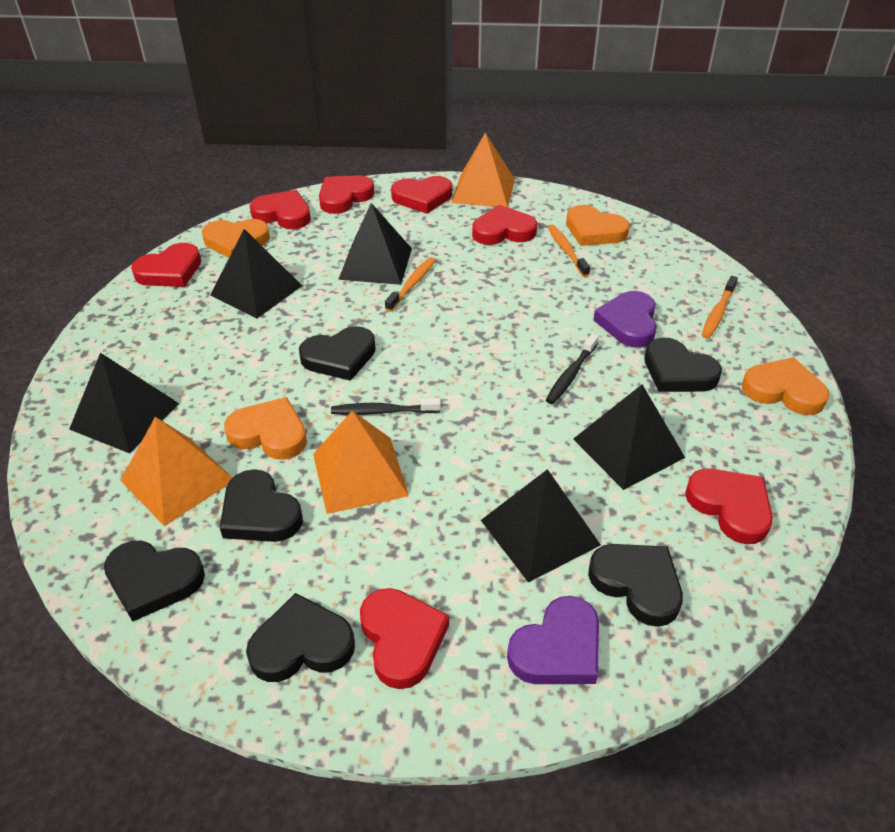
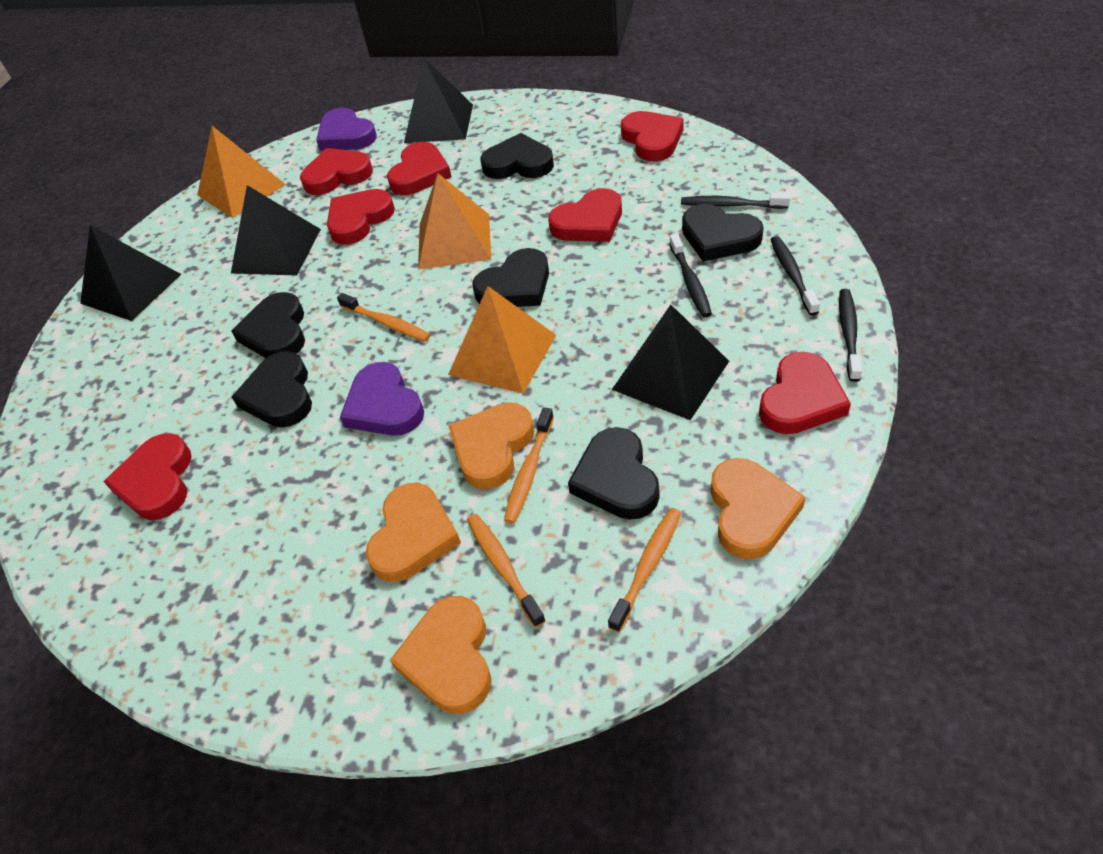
black pyramid: [69,353,179,454] [210,229,302,319] [338,203,412,285] [481,469,601,583] [573,384,685,490] = 5 -> [80,225,181,321] [231,185,321,276] [404,58,473,143] [612,305,729,420] = 4
black toothbrush: [331,398,441,415] [546,333,599,404] = 2 -> [669,234,712,317] [681,193,790,209] [770,236,820,315] [839,289,862,382] = 4
orange toothbrush: [385,257,436,312] [548,225,590,277] [702,276,738,339] = 3 -> [337,293,430,341] [467,514,546,628] [504,407,554,523] [608,508,681,633] = 4

